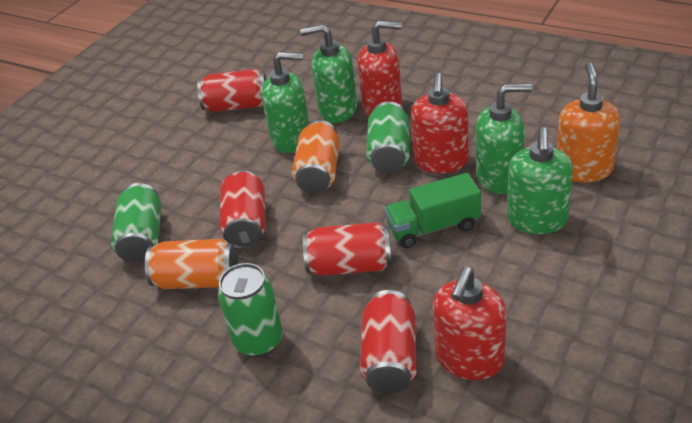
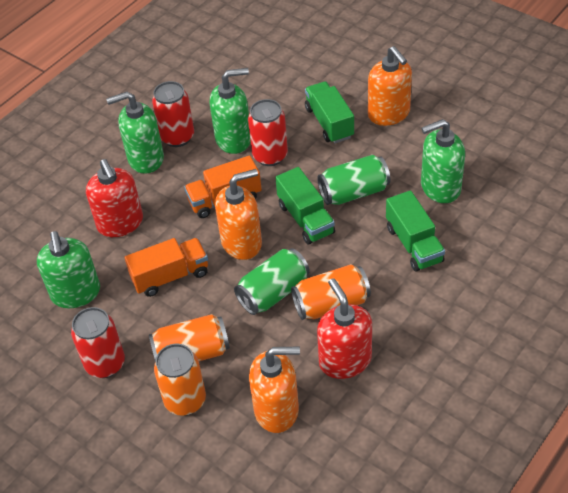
green can: [111,183,161,263] [218,263,283,357] [366,101,409,173] = 3 -> [234,248,310,315] [317,155,390,205] = 2
green truck: [385,173,481,248] = 1 -> [275,167,335,245] [305,81,354,143] [386,190,445,272] = 3
orange can: [145,239,238,289] [292,120,340,193] = 2 -> [149,314,230,362] [154,344,206,416] [291,264,371,320] = 3
orange soap dispenser: [557,62,620,182] = 1 -> [215,169,262,260] [249,347,300,433] [368,46,412,126] = 3
orange truck: none = 0 -> [124,238,208,297] [184,155,262,218] = 2
red can: [197,69,267,112] [220,170,266,250] [303,222,392,276] [360,290,416,393] = 4 -> [71,307,125,378] [152,81,194,147] [248,99,288,166] = 3
red soap dispenser: [358,20,402,117] [411,73,469,173] [433,267,506,380] = 3 -> [86,159,143,237] [317,278,372,379] = 2

